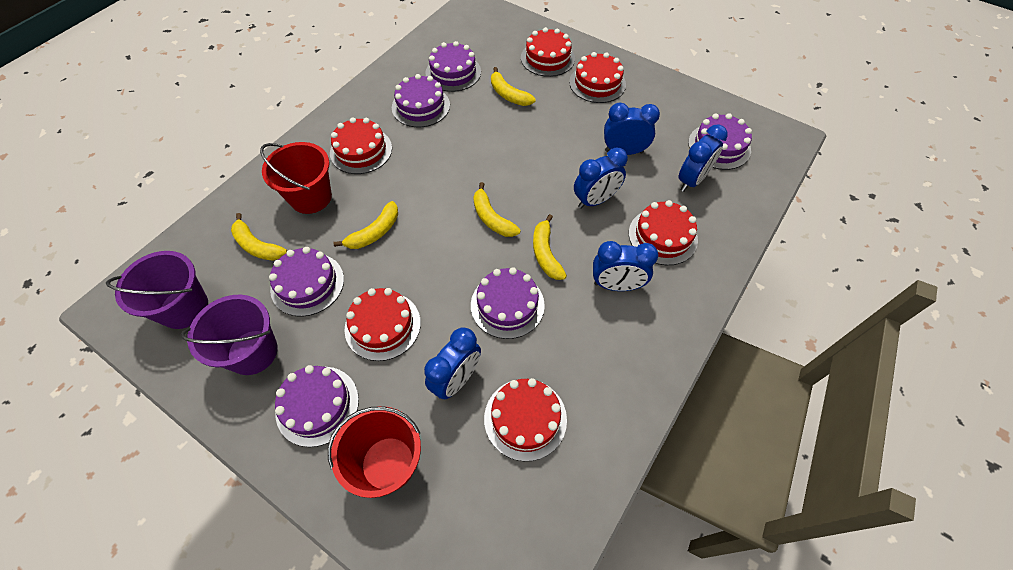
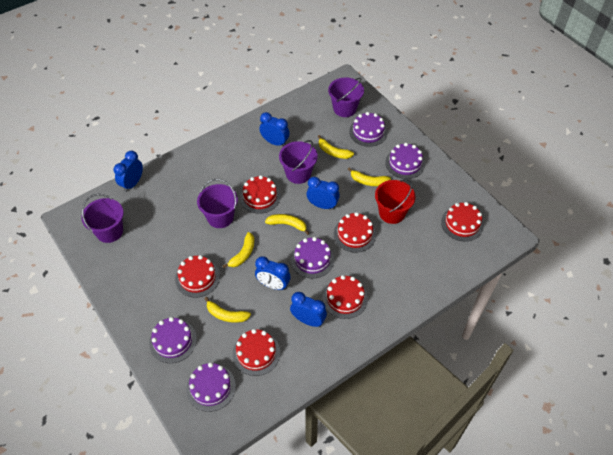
purple bucket: [106,251,208,329] [181,295,278,375] = 2 -> [81,194,123,243] [197,179,238,228] [279,140,318,184] [328,77,364,117] = 4
purple cake: [269,247,344,317] [275,365,359,447] [392,74,450,127] [425,41,481,92] [471,267,545,339] [688,113,752,170] = 6 -> [149,317,197,363] [186,362,236,412] [291,237,334,278] [349,112,387,147] [385,143,425,179] = 5
red bucket: [260,142,332,214] [328,406,421,498] = 2 -> [375,179,416,224] = 1

